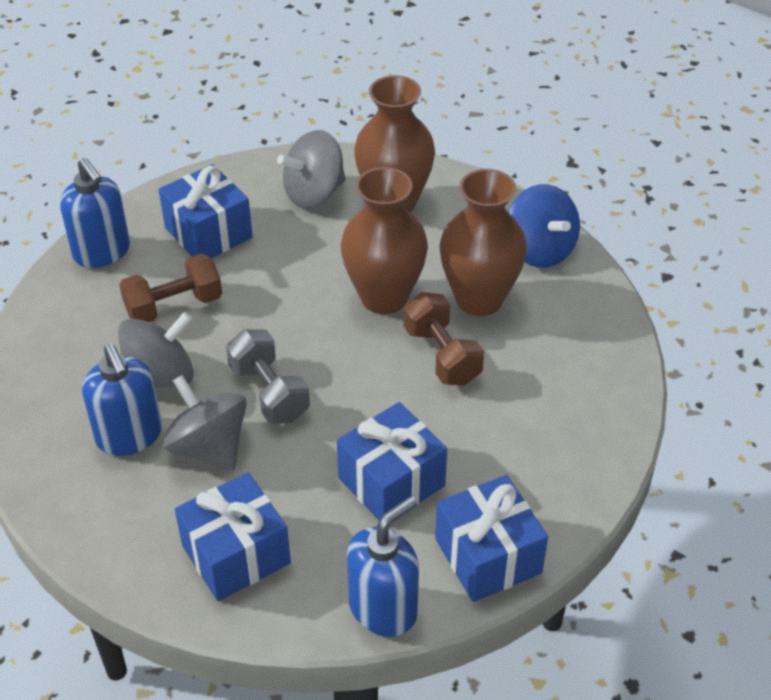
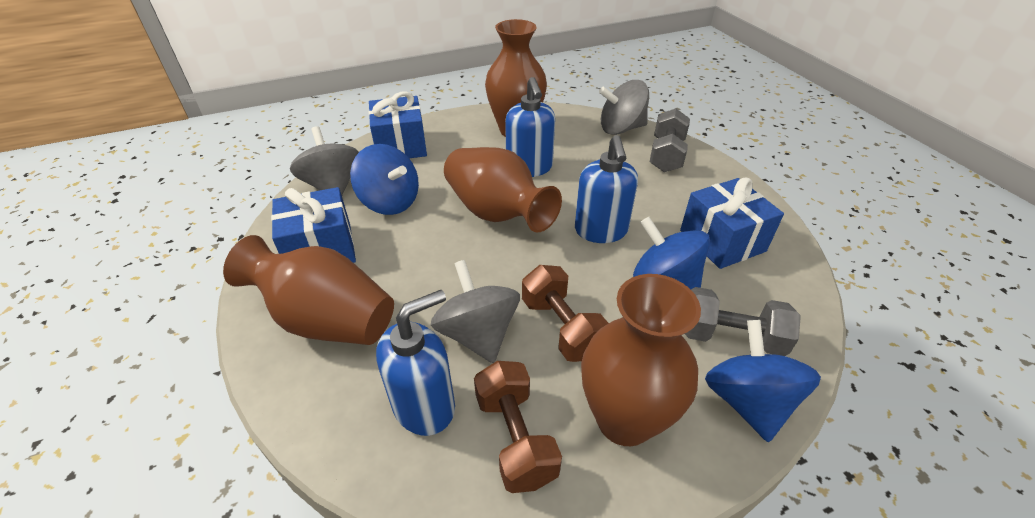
blue gift: [159,164,253,258] [175,472,291,601] [337,402,447,521] [435,475,548,602] = 4 -> [271,187,356,263] [369,92,427,158] [680,177,784,269] = 3
blue spinning top: [508,184,580,268] = 1 -> [350,144,419,215] [633,217,710,289] [705,320,821,442] = 3
brown vase: [341,167,428,314] [354,75,435,213] [439,169,527,316] = 3 -> [223,235,394,345] [444,147,562,232] [485,19,547,137] [581,274,701,446] = 4
grey dumbbell: [226,329,310,424] = 1 -> [650,108,690,172] [685,287,801,356] = 2

